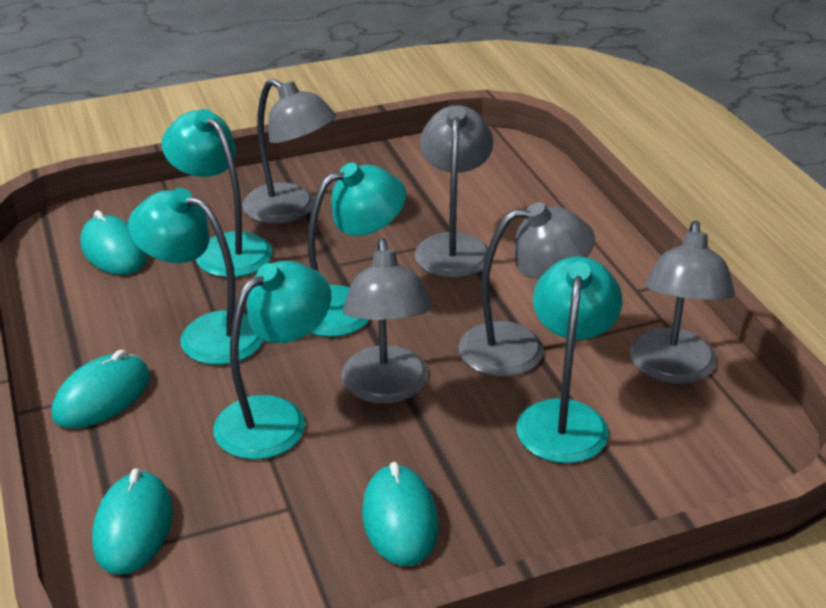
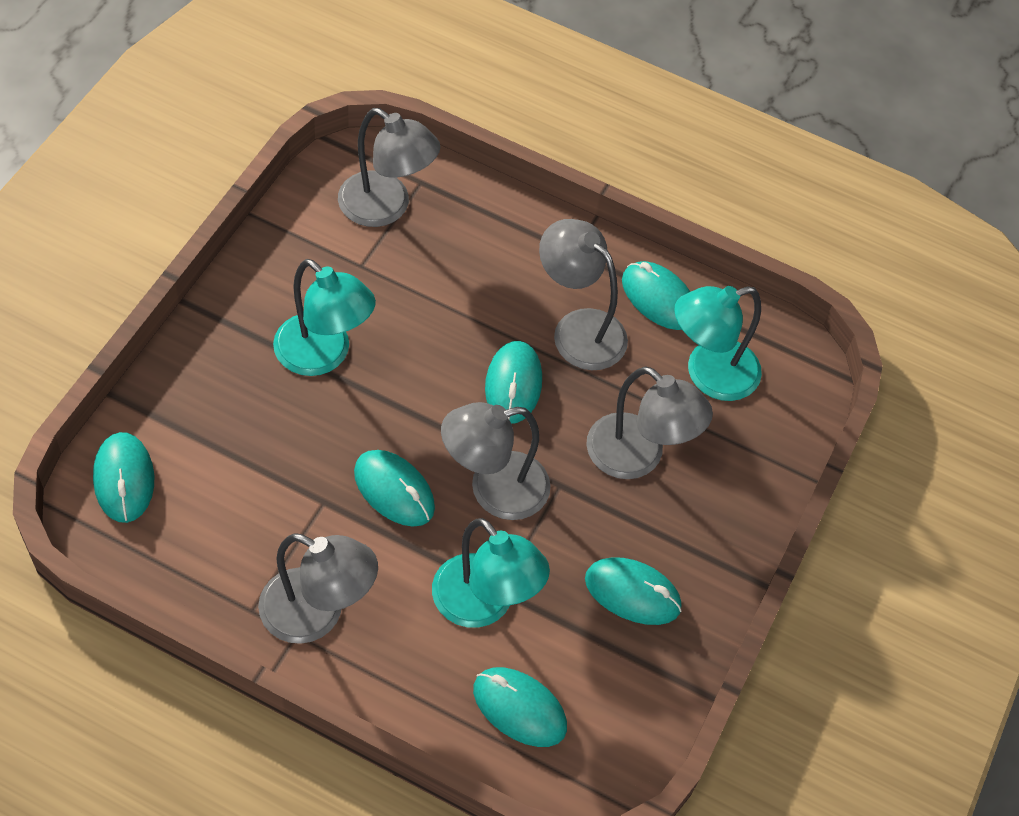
turquoise lamp: [128,188,264,365] [162,109,272,277] [213,261,331,460] [307,163,406,337] [517,257,622,463] = 5 -> [273,259,376,376] [432,518,550,628] [674,286,762,401] = 3
turquoise mouse: [52,349,150,428] [80,210,147,275] [92,468,173,575] [362,462,439,566] = 4 -> [93,432,154,523] [354,450,435,527] [473,667,567,747] [485,341,542,424] [585,557,682,625] [622,261,690,330] = 6

